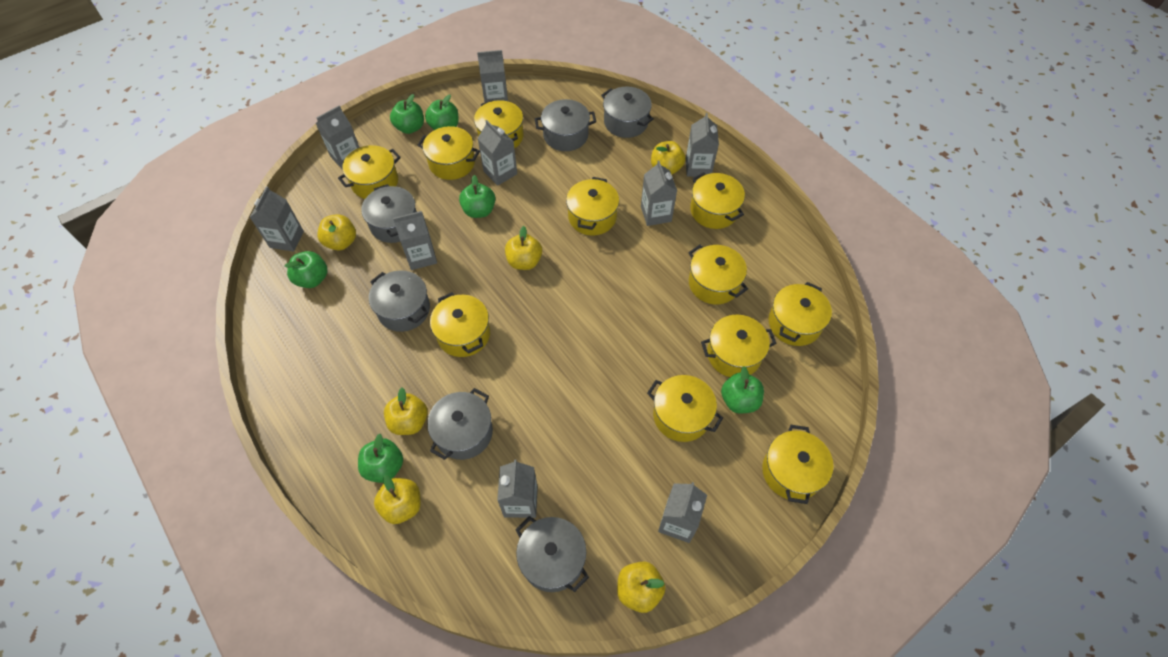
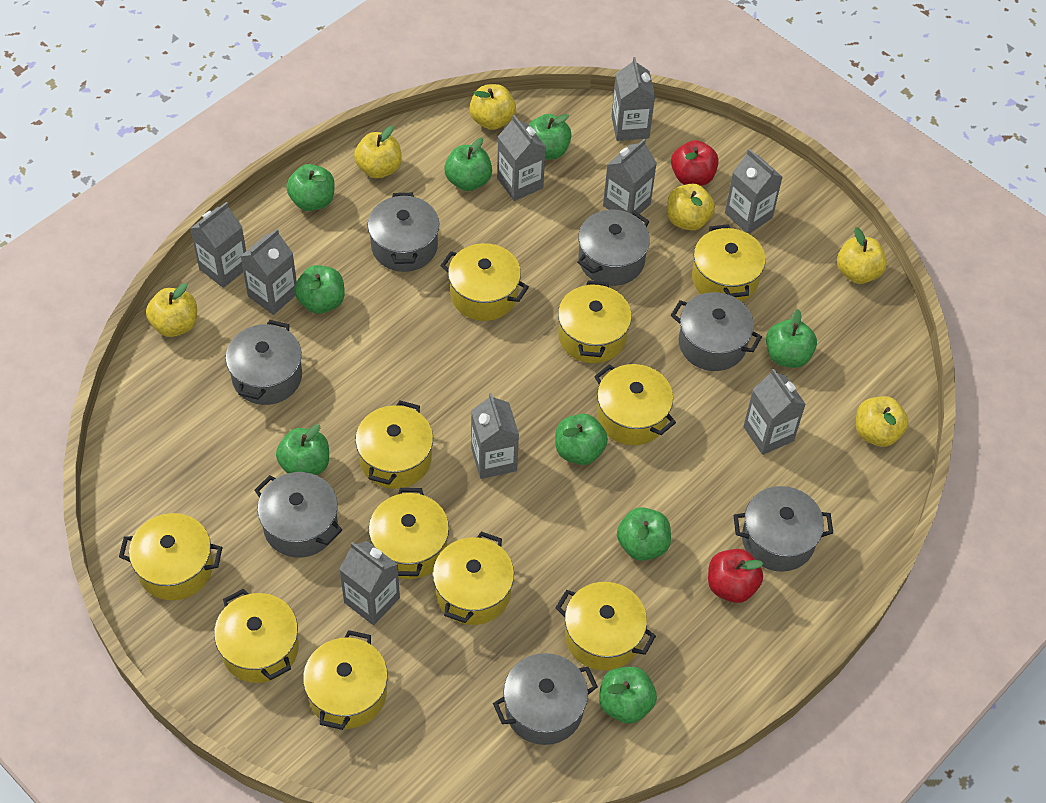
green apple: [284,251,328,288] [358,434,403,483] [390,94,424,134] [425,94,459,130] [459,175,495,218] [721,366,764,414] = 6 -> [276,424,329,475] [286,164,335,211] [294,265,345,314] [444,138,492,191] [529,114,572,160] [555,414,608,465] [599,667,657,724] [617,507,671,561] [766,309,817,368] = 9
grey pot: [361,184,417,243] [369,270,430,332] [427,388,493,460] [515,516,589,592] [535,99,596,151] [601,86,654,138] = 6 -> [226,320,302,405] [254,472,342,558] [368,193,439,272] [493,653,598,745] [577,209,650,286] [671,292,762,371] [734,486,833,572] = 7
red apple: none = 0 -> [671,140,719,186] [708,549,763,603] = 2

